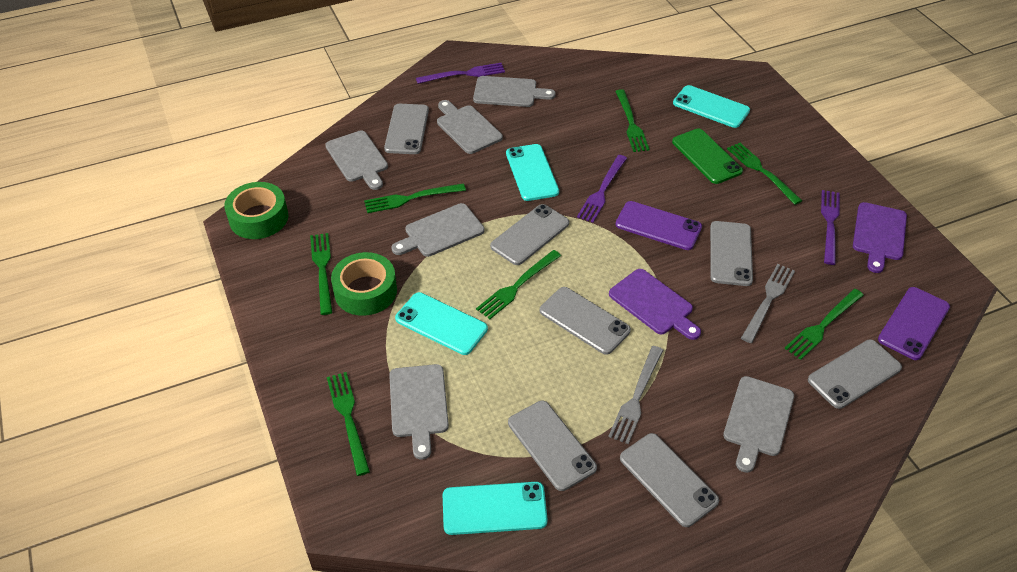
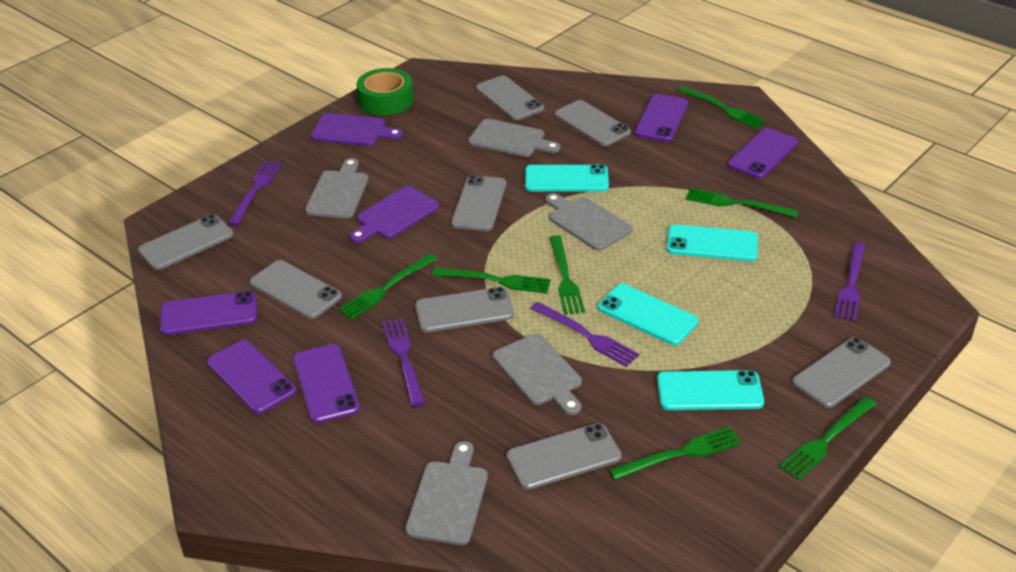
green phone: [672,129,743,184] = 1 -> none = 0
green tape: [224,182,288,239] [331,252,397,316] = 2 -> [357,68,414,116] = 1
grey cutting board: [325,130,388,190] [389,364,449,460] [391,203,484,257] [437,100,503,154] [473,76,556,107] [723,376,794,473] = 6 -> [305,158,369,218] [405,441,488,545] [468,119,561,157] [493,334,582,415] [545,193,632,251] = 5
grey fork: [608,346,663,444] [741,264,795,343] = 2 -> none = 0
grey phone: [384,104,429,154] [490,204,569,265] [508,401,597,491] [540,287,631,355] [620,433,719,527] [710,221,753,286] [808,340,902,409] = 7 -> [138,214,234,270] [250,260,342,319] [415,287,514,332] [451,175,506,231] [476,76,544,120] [506,423,622,490] [555,100,631,146] [792,337,891,408] = 8
purple fork: [416,63,505,84] [577,155,627,223] [821,190,840,265] = 3 -> [227,161,282,226] [382,318,425,407] [531,302,639,367] [834,242,866,322] = 4
purple phone: [615,201,702,250] [878,287,950,360] = 2 -> [160,291,257,335] [207,340,297,414] [293,344,360,423] [634,94,688,142] [728,128,798,179] = 5

